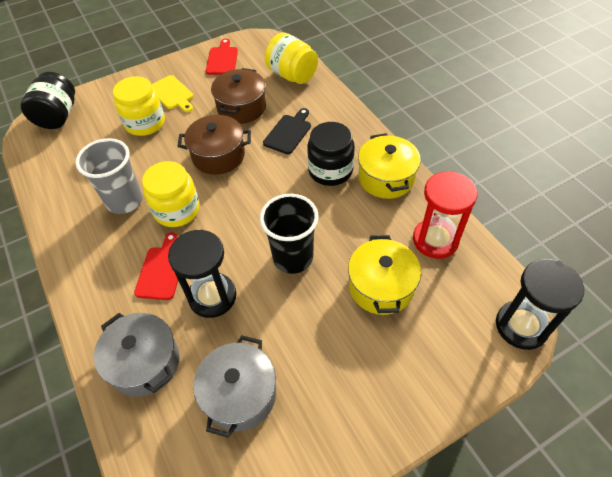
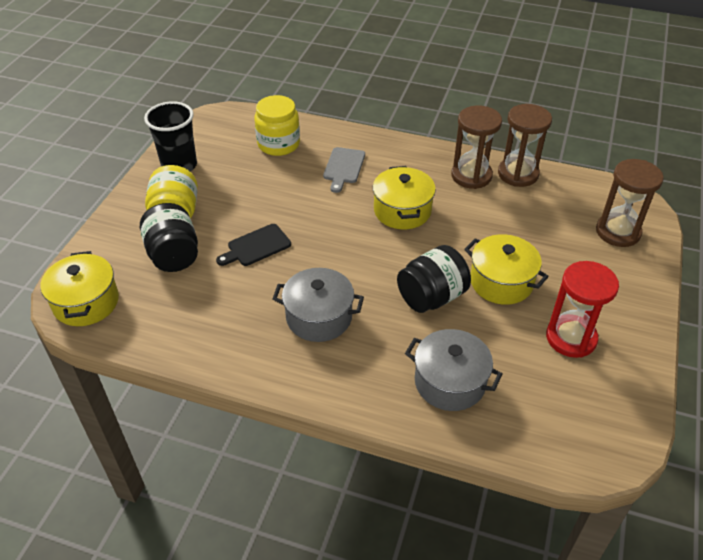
black hourglass: [168,230,236,318] [496,259,584,350] = 2 -> none = 0
brown hourglass: none = 0 -> [451,105,502,189] [498,104,552,187] [596,159,664,247] = 3
brown pot: [177,115,251,175] [211,68,266,124] = 2 -> none = 0
grey cup: [76,138,143,214] = 1 -> none = 0
grey cutting board: none = 0 -> [323,147,365,193] = 1
red cutting board: [134,232,178,300] [206,39,238,75] = 2 -> none = 0
yellow cutting board: [151,75,194,112] = 1 -> none = 0
yellow jar: [113,76,165,136] [142,161,200,227] [265,33,318,84] = 3 -> [145,165,198,219] [254,95,300,156] = 2
yellow pot: [348,235,421,315] [358,133,421,199] = 2 -> [40,251,119,326] [373,166,436,229] [464,234,549,305] = 3

